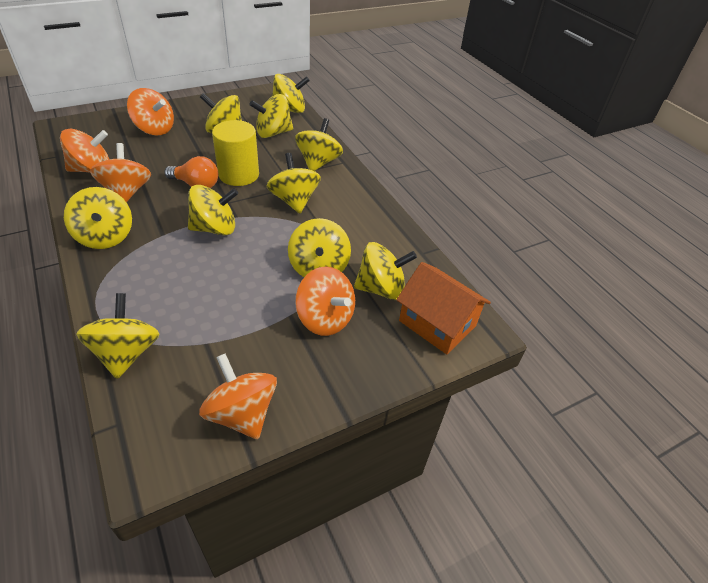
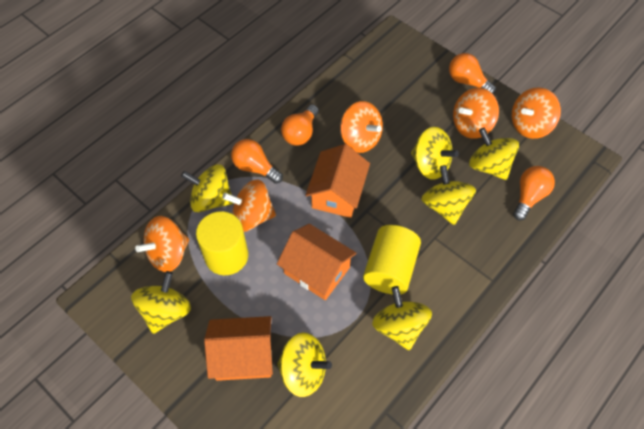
orange house: [396,262,491,354] = 1 -> [204,316,273,381] [277,224,357,300] [305,144,370,218] = 3
orange light bulb: [164,156,218,188] = 1 -> [231,139,283,184] [281,104,319,146] [449,53,496,95] [513,166,555,221] = 4
yellow cylinder: [212,120,259,186] = 1 -> [196,211,248,275] [363,225,421,294] = 2
yellow spinning top: [64,187,132,249] [76,293,160,379] [188,185,238,235] [200,93,242,133] [250,94,293,138] [267,153,321,214] [272,74,310,113] [288,218,351,277] [295,118,343,171] [354,242,417,300] = 10 -> [131,271,191,334] [181,164,234,213] [277,332,332,397] [372,286,432,350] [411,127,459,180] [421,165,476,225] [469,128,519,180] = 7

